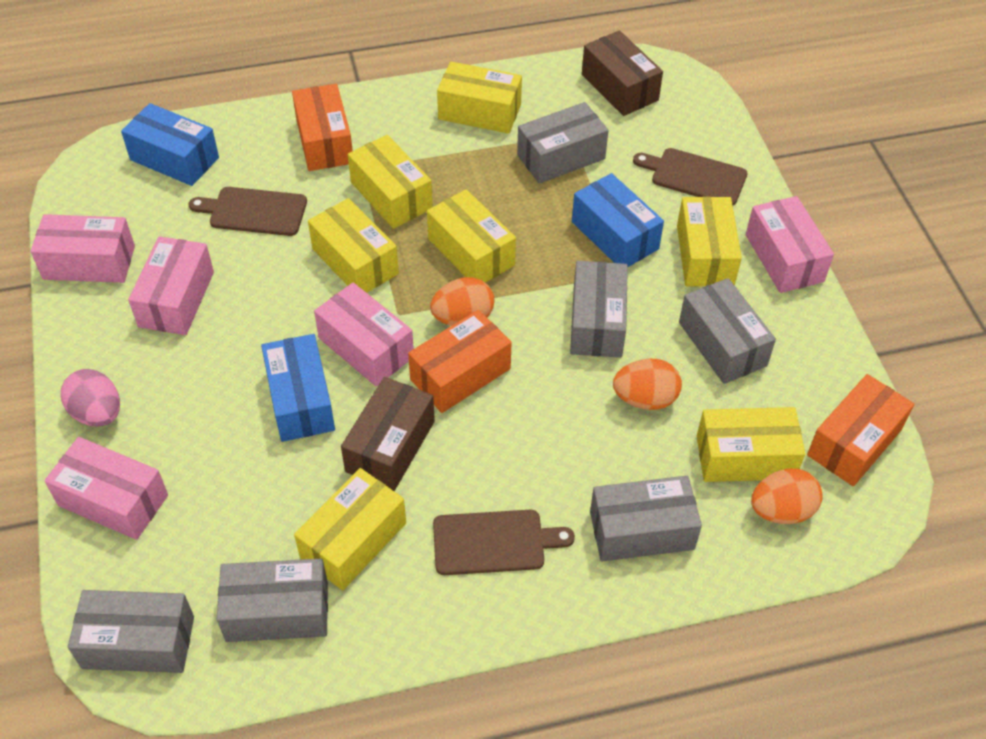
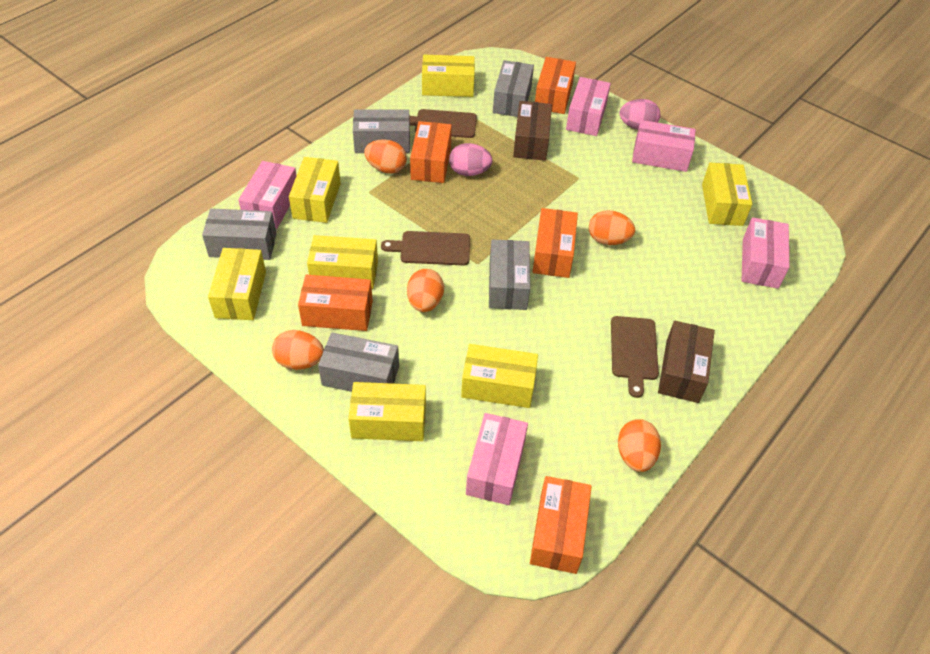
blue box: [121,103,219,186] [261,334,335,442] [572,173,664,267] = 3 -> none = 0
grey box: [68,590,194,673] [217,559,328,642] [517,102,609,184] [570,261,628,358] [590,476,702,561] [679,278,776,384] = 6 -> [202,208,277,260] [318,333,399,392] [353,109,410,153] [489,239,530,310] [493,60,534,117] = 5
orange box: [292,84,353,171] [408,310,512,413] [807,374,914,486] = 3 -> [298,275,373,331] [410,121,452,183] [530,476,592,574] [533,208,578,278] [535,57,576,114] = 5
orange egg: [430,277,494,326] [613,359,682,410] [751,469,823,524] = 3 -> [272,330,324,370] [364,139,407,173] [407,269,444,312] [589,210,635,245] [618,419,661,472] = 5
pink egg: [61,369,120,427] = 1 -> [449,143,493,176] [619,99,661,130] = 2

